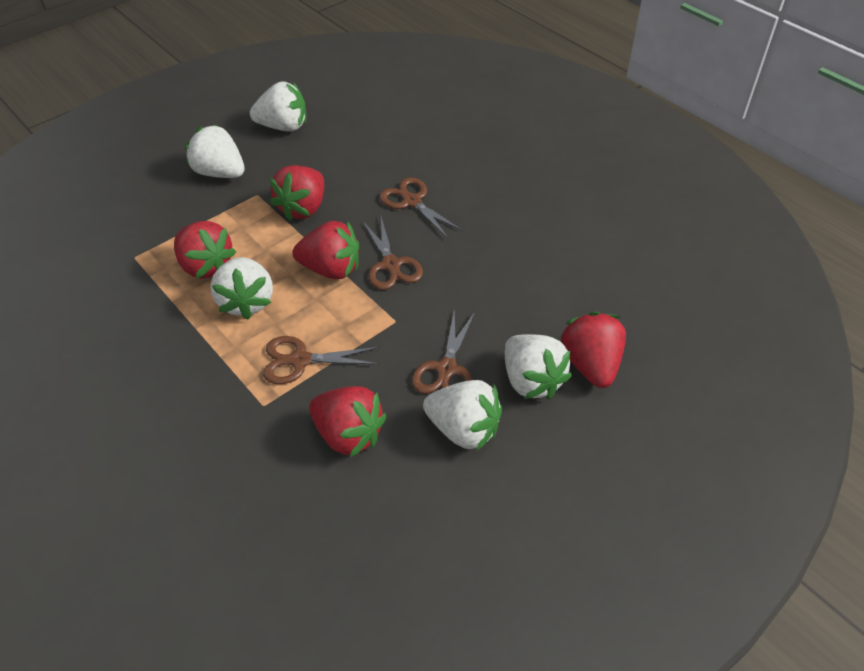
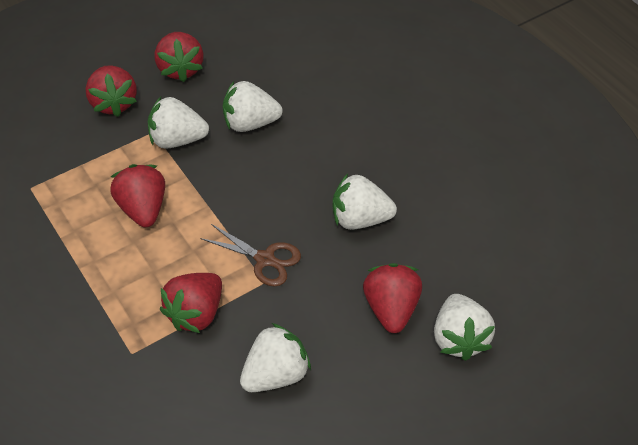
brown scissors: [263,336,379,384] [362,217,423,290] [379,177,463,238] [412,308,475,394] = 4 -> [200,224,301,287] = 1

